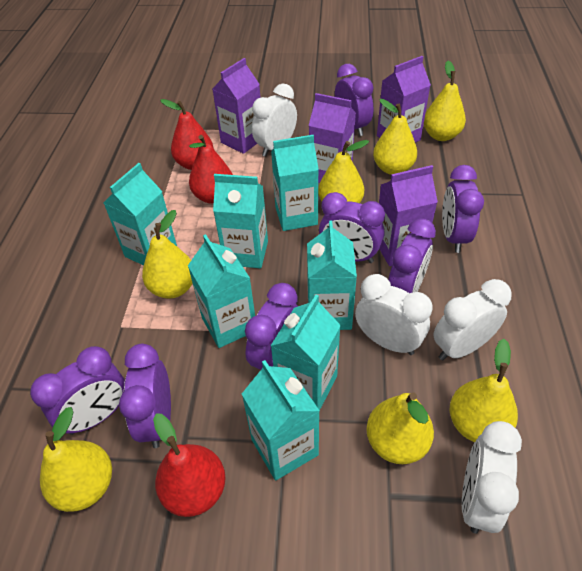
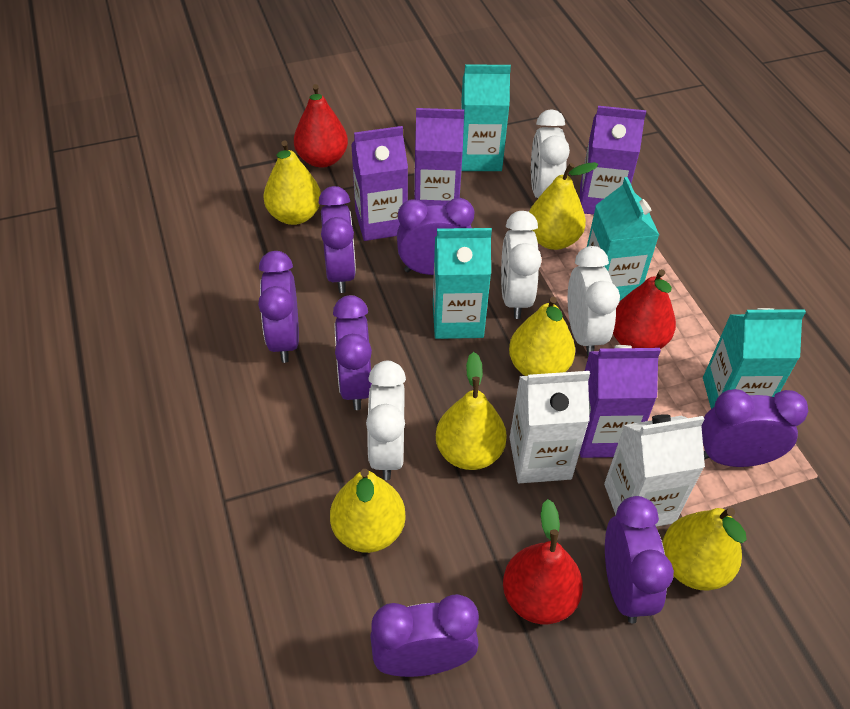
turquoise carton: [104,163,177,265] [188,234,255,348] [213,174,268,268] [242,360,320,481] [271,135,319,231] [271,295,341,410] [307,220,357,330] = 7 -> [433,228,492,339] [461,64,511,171] [587,177,659,301] [703,308,806,409] = 4
white carton: none = 0 -> [510,371,590,483] [604,414,705,527] = 2
yellow pear: [40,407,112,512] [142,210,193,299] [318,140,369,203] [366,392,434,464] [373,99,417,175] [424,61,466,141] [450,339,518,443] = 7 -> [263,140,321,225] [330,469,406,553] [436,352,507,470] [509,296,575,376] [529,162,598,250] [662,508,747,590] = 6

